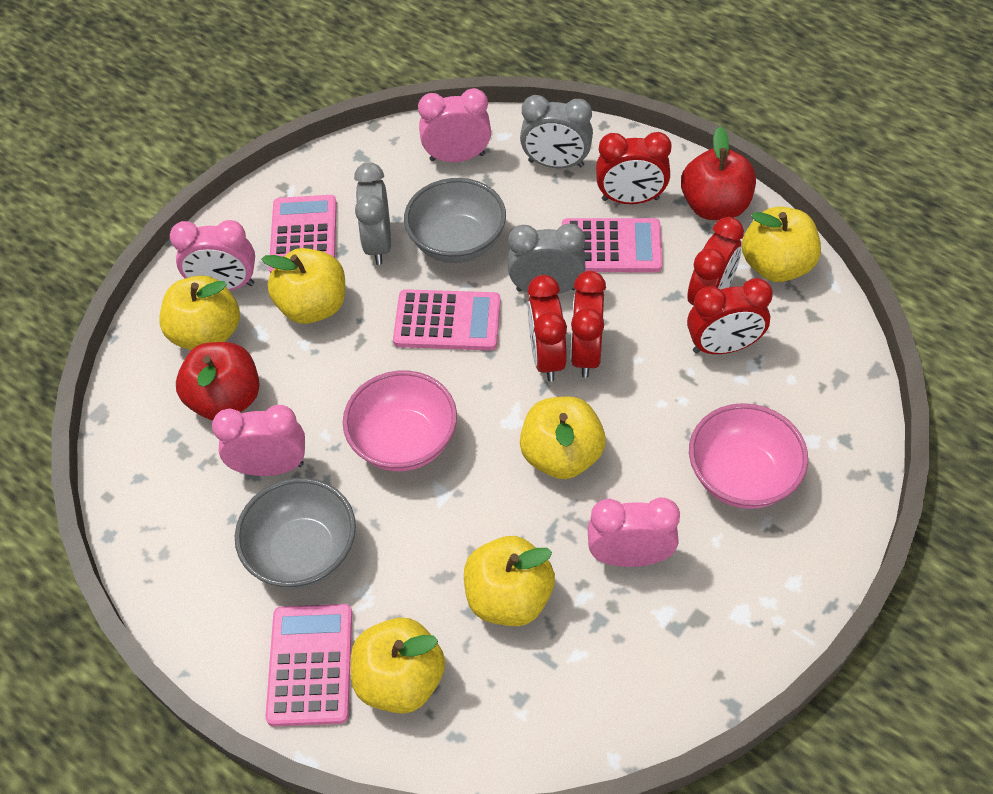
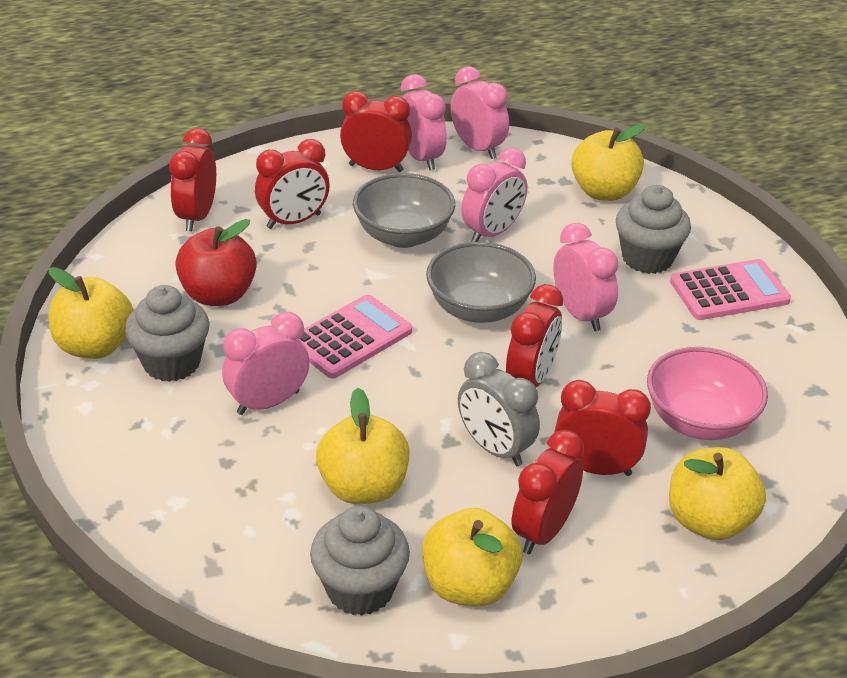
grey clock: [354,162,391,265] [508,224,586,294] [520,95,593,168] = 3 -> [458,352,540,466] = 1
grey cupcake: none = 0 -> [125,285,209,382] [310,506,410,616] [616,185,691,274] = 3
pink bowl: [343,371,457,471] [689,403,808,509] = 2 -> [647,347,768,440] = 1
pink calculator: [265,604,352,726] [269,195,337,274] [393,289,501,350] [562,218,663,272] = 4 -> [299,295,412,378] [670,259,791,320] = 2
pink clock: [170,220,255,291] [212,405,305,476] [418,88,491,162] [587,497,680,567] = 4 -> [222,312,310,415] [401,74,447,170] [451,66,509,159] [461,148,527,242] [553,223,619,331] = 5
red apple: [176,342,260,420] [681,127,756,220] = 2 -> [175,219,257,306] = 1
red clock: [528,275,567,382] [571,271,606,378] [596,132,672,204] [687,217,744,305] [687,278,773,354] = 5 -> [169,128,216,231] [255,139,330,229] [340,91,412,172] [506,284,563,387] [511,430,584,554] [554,380,651,476] = 6
yellow apple: [159,276,240,350] [262,248,345,324] [351,618,445,714] [464,536,555,626] [520,396,606,479] [742,207,821,282] = 6 -> [48,267,134,359] [316,388,409,504] [422,508,522,606] [571,124,646,201] [669,447,766,540] = 5

